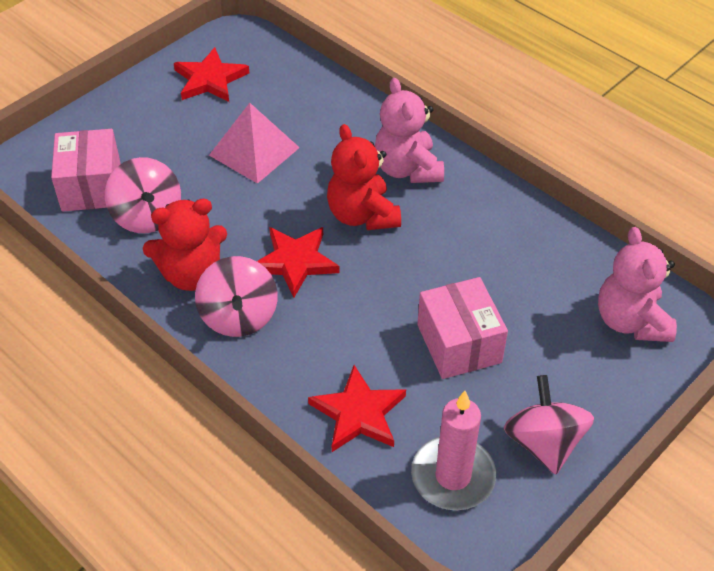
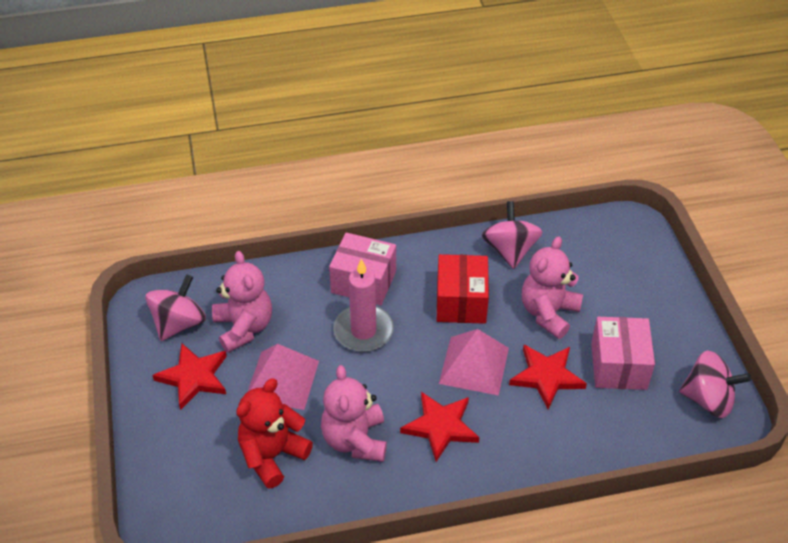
pink pyramid: [209,103,300,184] = 1 -> [248,344,319,410] [439,329,509,396] = 2
pink teddy bear: [374,78,444,183] [598,227,677,342] = 2 -> [212,251,272,353] [321,365,387,462] [522,236,583,339] = 3
red box: none = 0 -> [437,254,489,324] = 1
red teddy bear: [143,199,227,291] [327,124,401,230] = 2 -> [236,378,313,489] = 1

